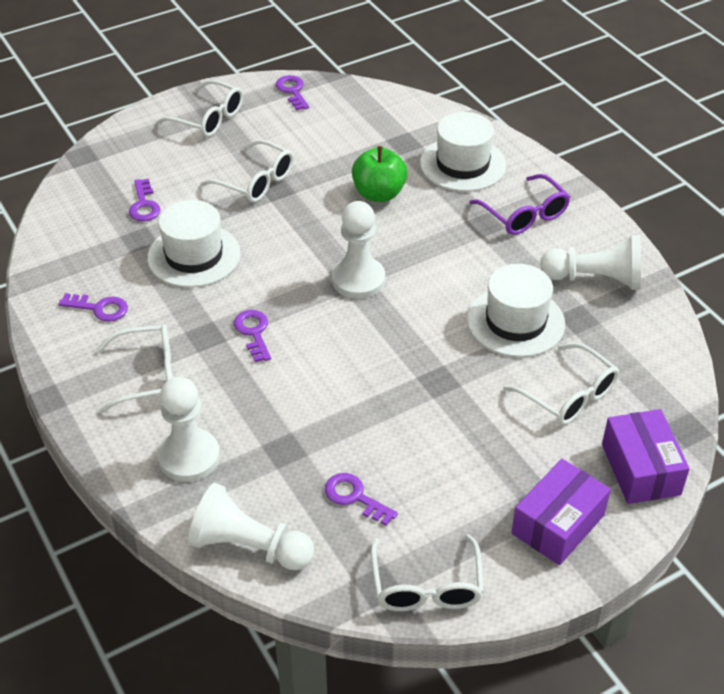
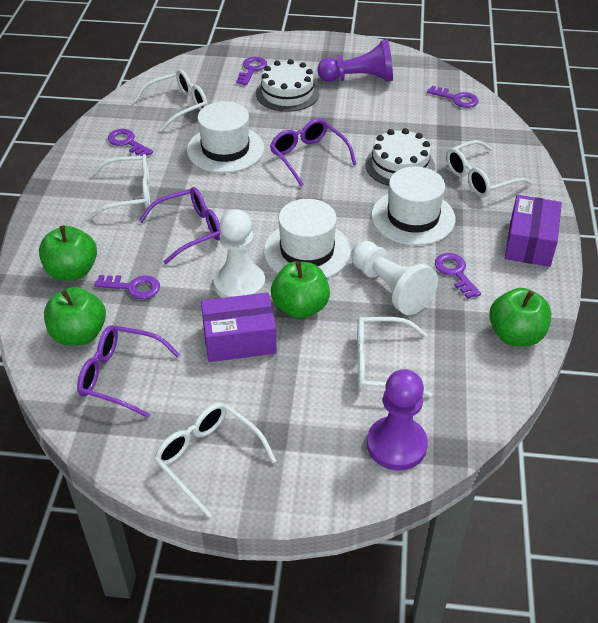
green apple: [352,146,408,202] = 1 -> [39,226,97,281] [44,287,106,346] [271,261,330,319] [489,288,551,346] = 4
purple glasses: [469,174,570,235] = 1 -> [77,325,180,418] [138,187,221,264] [270,119,357,187] = 3
purple pawn: none = 0 -> [317,39,393,82] [367,369,428,471] = 2
white cake: none = 0 -> [256,59,319,112] [365,128,435,186] = 2
white pawn: [157,377,220,482] [188,483,314,570] [332,201,385,299] [540,235,641,290] = 4 -> [214,209,265,298] [351,241,438,315] = 2

